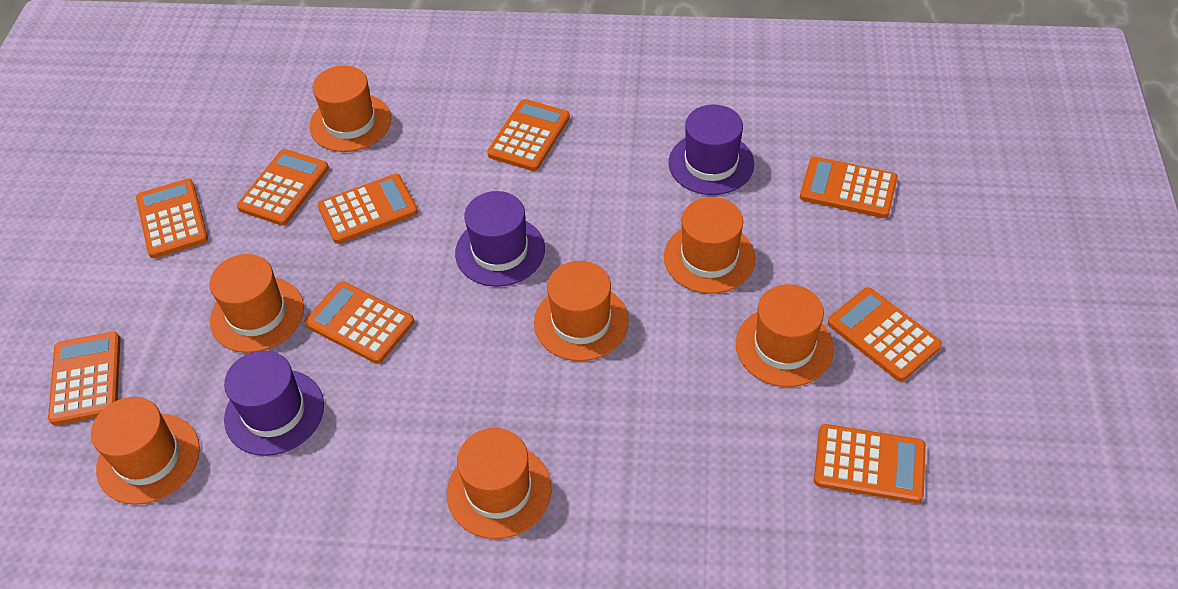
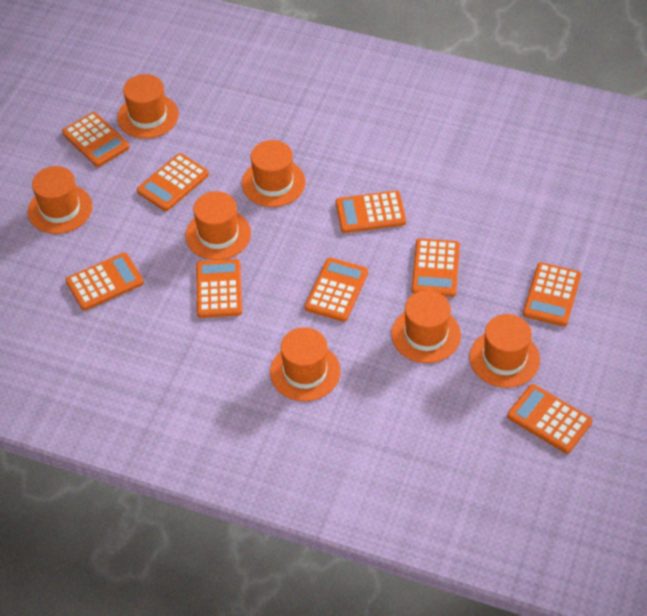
purple hat: [224,351,324,456] [455,191,545,287] [669,105,754,195] = 3 -> none = 0

